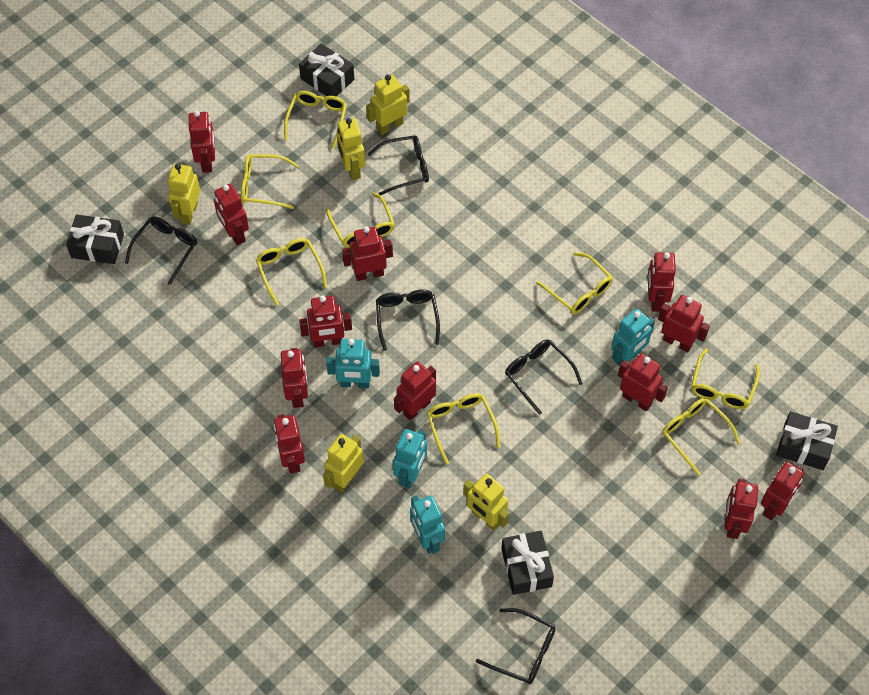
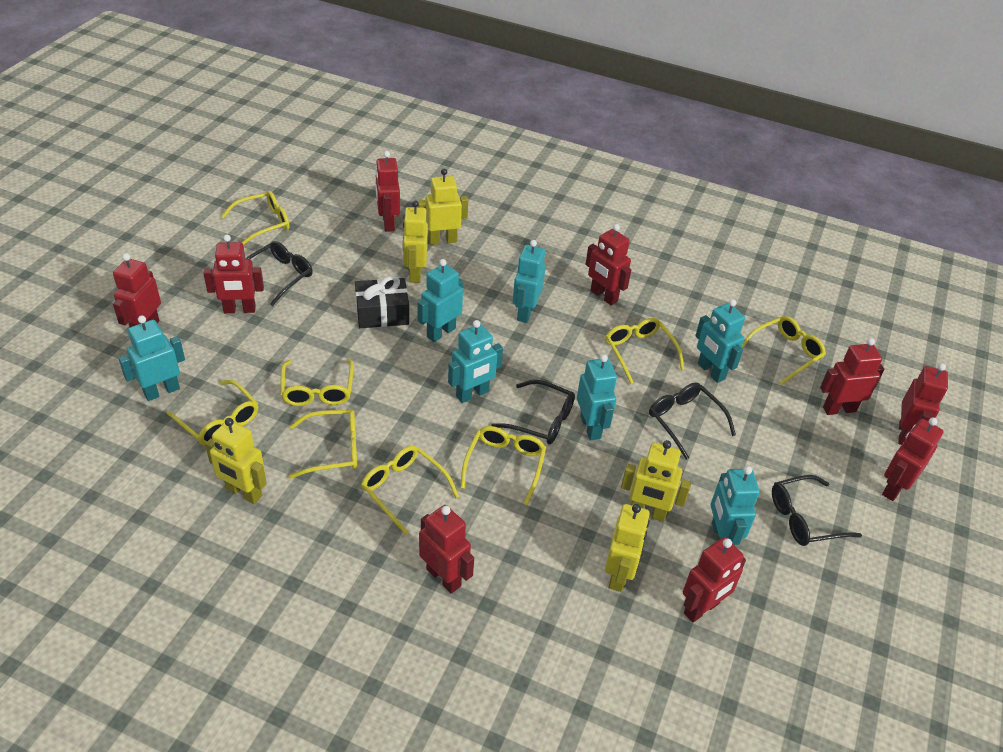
black gift: [66,214,124,264] [299,43,354,96] [501,531,554,595] [776,411,838,470] = 4 -> [355,276,409,328] = 1
black glasses: [125,217,197,285] [368,135,429,195] [376,289,440,351] [476,608,555,684] [505,339,583,415] = 5 -> [245,241,313,306] [491,380,575,444] [649,383,736,460] [772,475,862,546] = 4
red robot: [189,111,215,173] [214,183,249,245] [274,414,305,474] [281,348,308,408] [299,296,352,347] [342,226,393,281] [394,361,436,421] [618,354,668,411] [647,252,676,312] [658,295,710,352] [725,478,758,539] [761,462,804,520] = 12 -> [113,253,161,327] [203,235,264,313] [375,151,400,232] [419,505,474,594] [585,224,631,305] [683,537,746,622] [820,338,884,415] [882,417,944,501] [898,363,948,445] = 9
turquoise robot: [326,339,380,388] [393,429,427,488] [410,495,445,554] [611,308,655,366] = 4 -> [118,316,185,401] [418,259,463,342] [448,320,503,403] [513,240,546,323] [577,354,617,440] [695,299,745,383] [711,466,760,546] = 7

